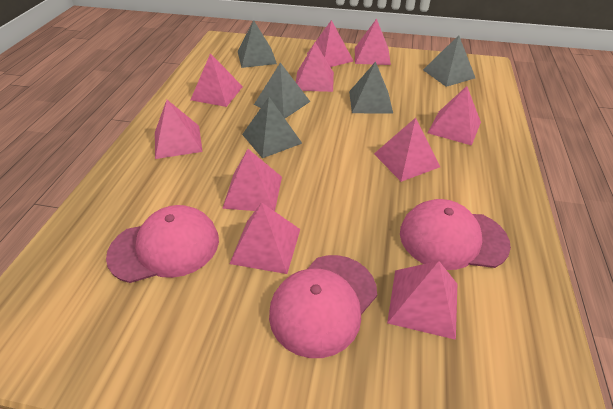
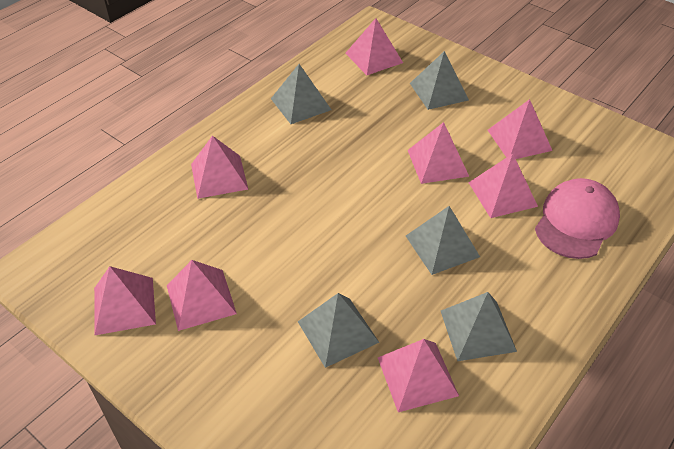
pink cap: [106,205,219,283] [269,255,377,358] [400,199,511,270] = 3 -> [535,178,620,259] = 1
pink pyramid: [155,100,203,159] [191,53,243,107] [222,149,282,211] [230,202,300,274] [296,42,334,92] [307,20,353,67] [355,19,391,65] [374,118,440,182] [387,261,457,340] [428,86,481,146] = 10 -> [94,266,156,336] [167,260,237,331] [191,136,248,199] [345,18,403,75] [378,339,459,412] [408,122,469,184] [469,154,538,218] [488,99,552,159] = 8

